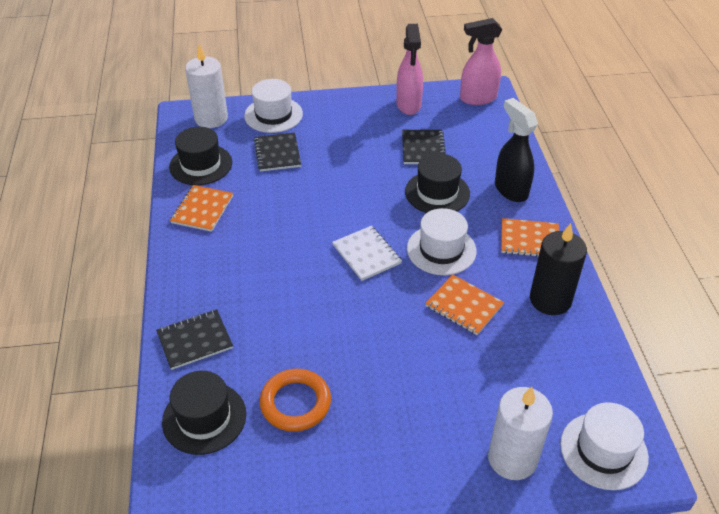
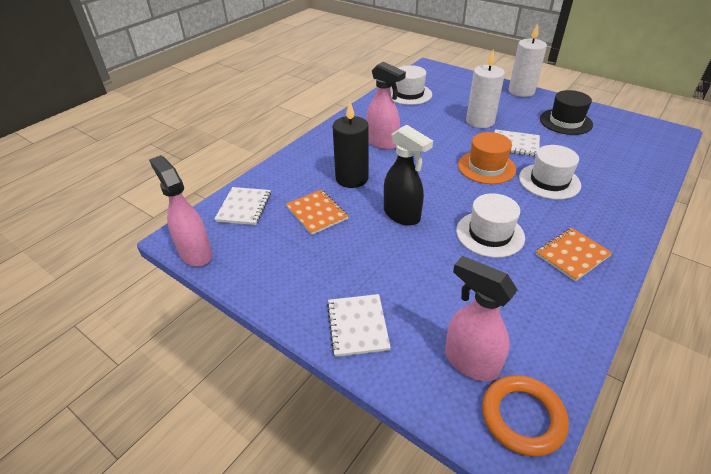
black hat: [162,371,246,455] [169,127,232,185] [405,153,470,213] = 3 -> [540,90,593,135] = 1
black notebook: [156,309,233,370] [254,132,301,172] [402,130,446,164] = 3 -> none = 0
orange hat: none = 0 -> [458,132,516,184] = 1
orange notebook: [170,185,233,232] [425,274,504,335] [501,218,559,257] = 3 -> [286,189,348,235] [536,228,612,282] = 2
pink spray bottle: [396,24,423,115] [460,18,502,105] = 2 -> [149,155,212,267] [366,62,406,150] [445,256,518,382] = 3
white notebook: [332,226,402,281] = 1 -> [215,187,271,225] [327,294,391,357] [494,129,540,156] = 3

